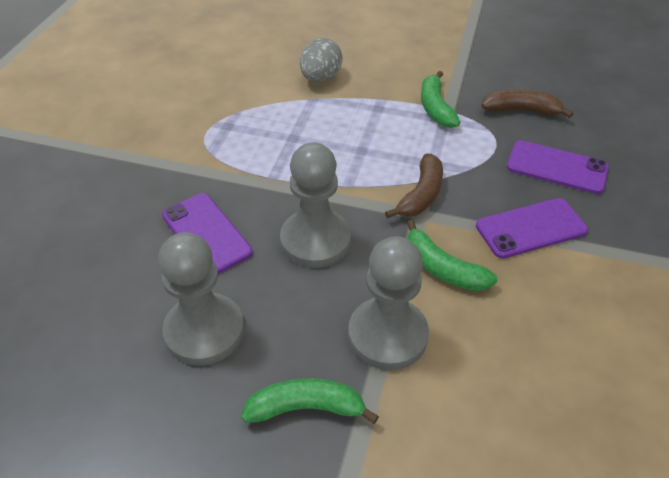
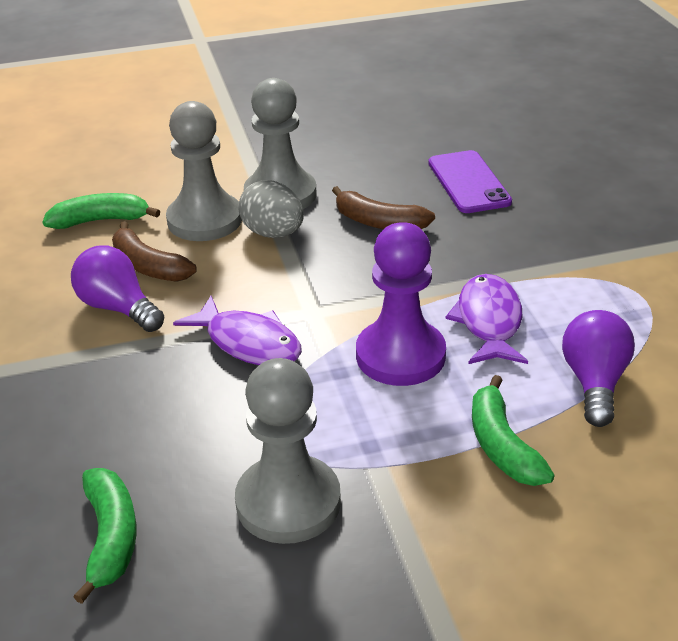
purple fish: none = 0 -> [173,296,302,365] [445,274,528,364] = 2
purple light bulb: none = 0 -> [71,246,164,332] [562,310,635,427] = 2
purple pawn: none = 0 -> [356,222,446,386] = 1
purple phone: [162,193,253,274] [476,198,588,259] [507,140,609,194] = 3 -> [428,150,512,213] = 1

